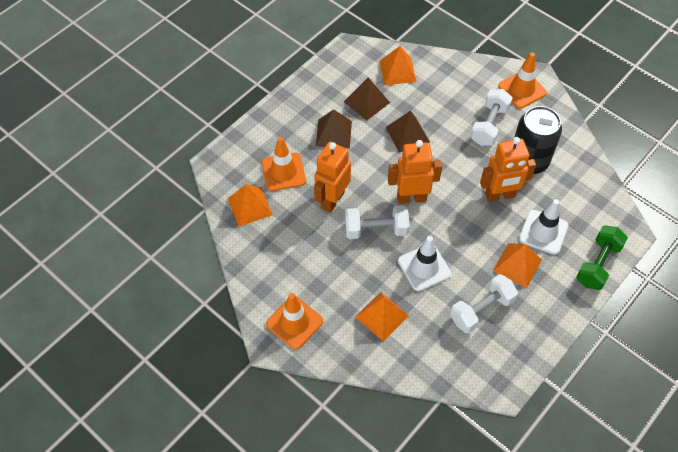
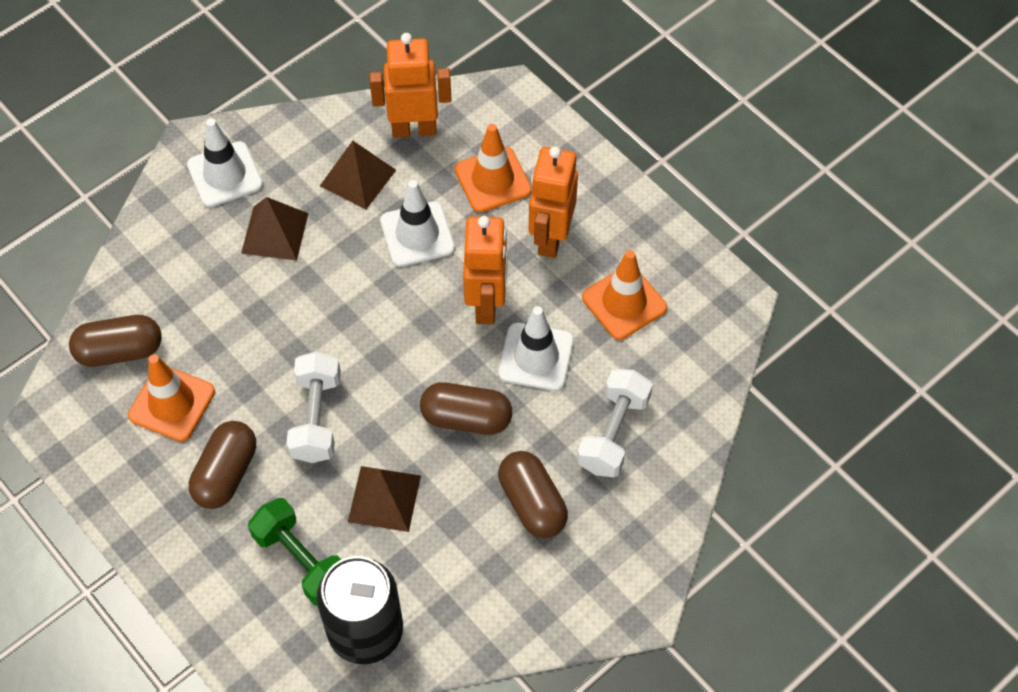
brown capsule: none = 0 -> [69,315,162,367] [189,421,256,509] [420,382,512,435] [498,451,568,538] = 4
orange pyramid: [228,184,273,226] [355,292,409,342] [380,46,417,85] [493,243,542,288] = 4 -> none = 0
white dumbbell: [345,205,410,239] [450,274,518,333] [471,89,513,146] = 3 -> [287,351,341,463] [577,369,653,477] = 2
white traffic cone: [398,236,451,291] [519,199,568,255] = 2 -> [187,118,263,207] [380,180,455,267] [498,306,574,391] = 3

